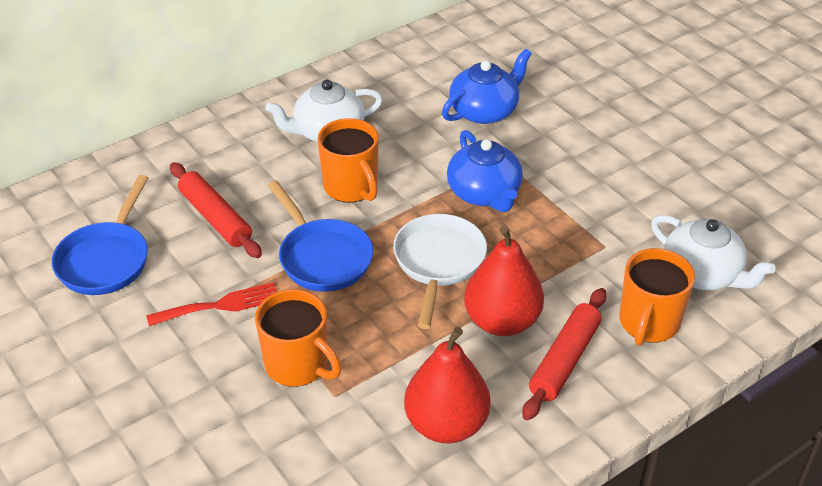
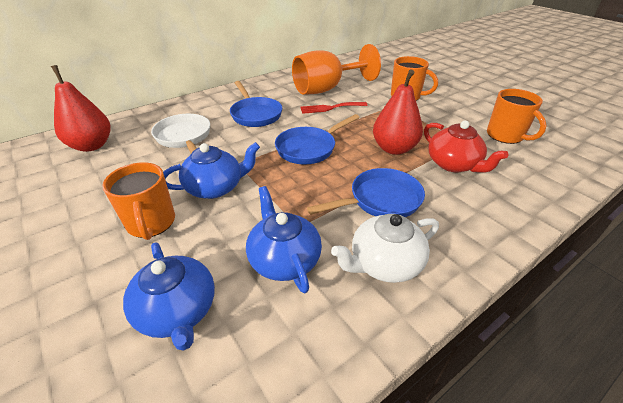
blue pan: [52,175,148,295] [268,180,373,292] = 2 -> [230,81,282,127] [275,114,360,165] [307,168,425,217] = 3
blue teapot: [442,49,532,124] [447,130,523,212] = 2 -> [123,242,215,351] [163,142,260,199] [246,186,322,293] = 3
orange goblet: none = 0 -> [292,44,381,95] = 1
red rolling pin: [170,162,262,258] [522,288,606,421] = 2 -> none = 0
red teapot: none = 0 -> [424,121,508,173] = 1
white teapot: [266,80,383,142] [651,215,776,290] = 2 -> [331,214,439,283] = 1

